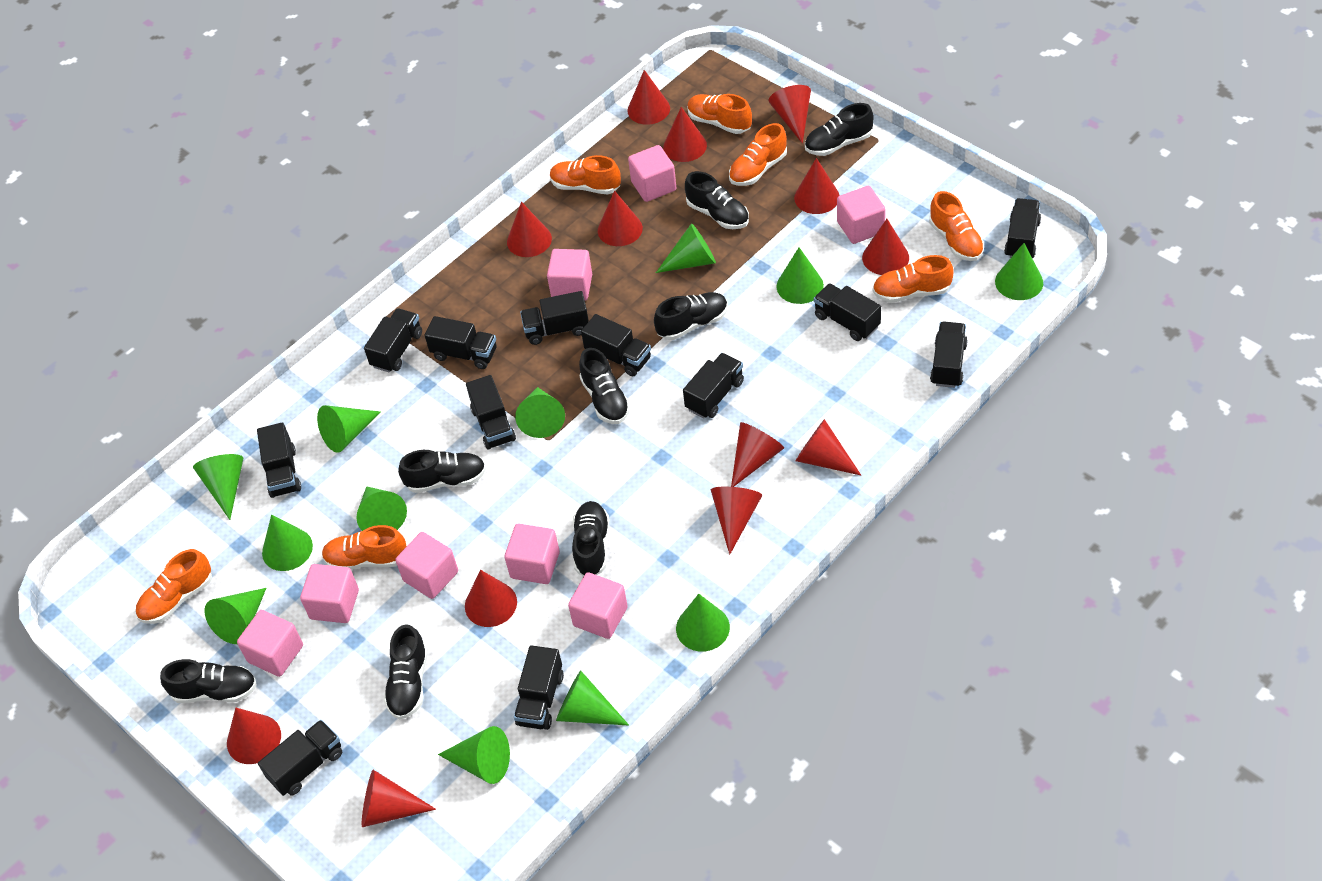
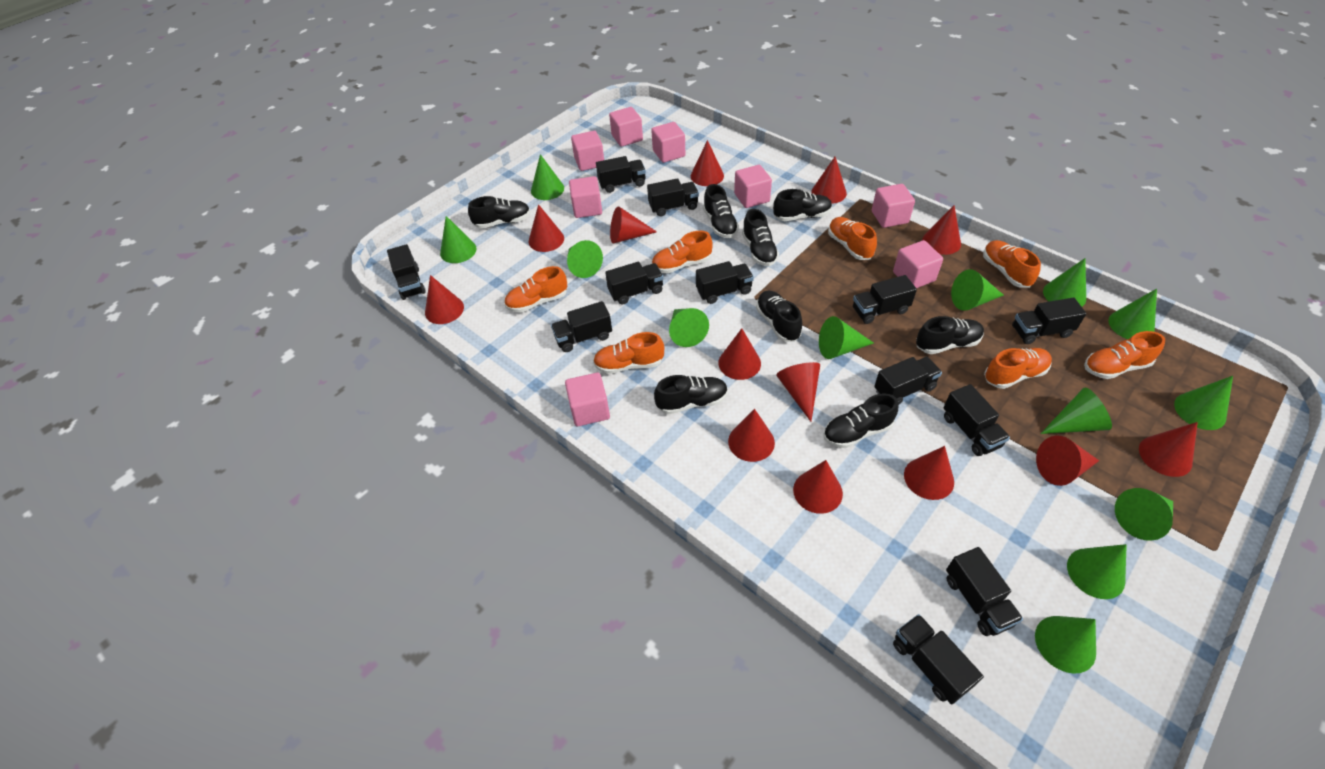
green cone: [193,454,243,520] [204,588,266,644] [262,514,313,571] [317,405,381,453] [356,486,407,531] [438,726,510,784] [515,387,565,438] [556,670,629,726] [656,223,716,273] [676,594,730,652] [776,247,824,304] [995,243,1043,300] = 12 -> [440,216,476,263] [531,154,564,200] [567,240,603,278] [669,308,709,347] [819,316,874,359] [951,269,1004,311] [1035,616,1096,673] [1041,388,1112,434] [1043,258,1086,307] [1067,544,1127,599] [1108,289,1157,339] [1115,488,1173,541] [1174,376,1233,430] = 13

